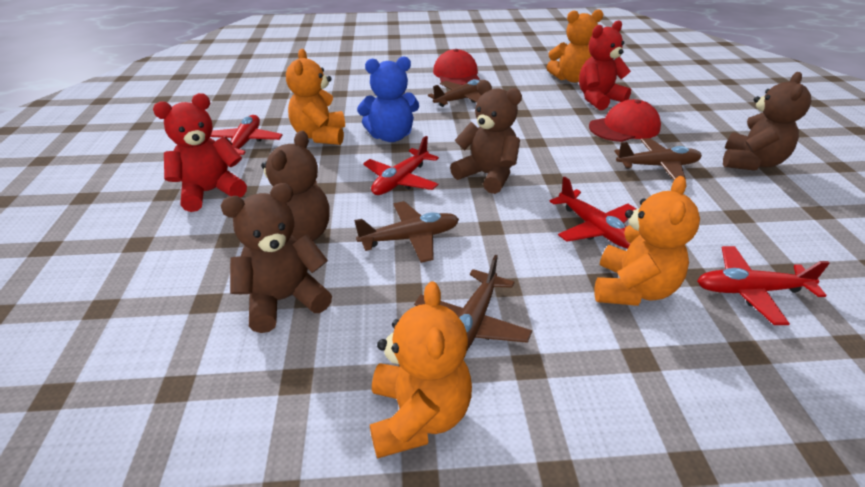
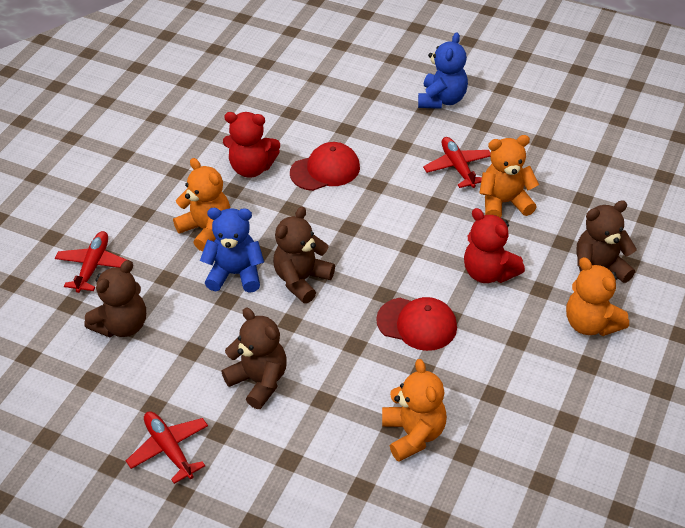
blue teddy bear: [357,56,419,142] = 1 -> [200,208,264,293] [418,32,468,109] = 2
brown plane: [354,201,459,263] [414,255,532,350] [428,79,481,107] [614,138,702,180] = 4 -> none = 0
red plane: [210,115,282,155] [363,136,439,195] [549,177,636,249] [697,246,830,325] = 4 -> [55,231,127,293] [126,411,208,484] [423,137,490,188] = 3

